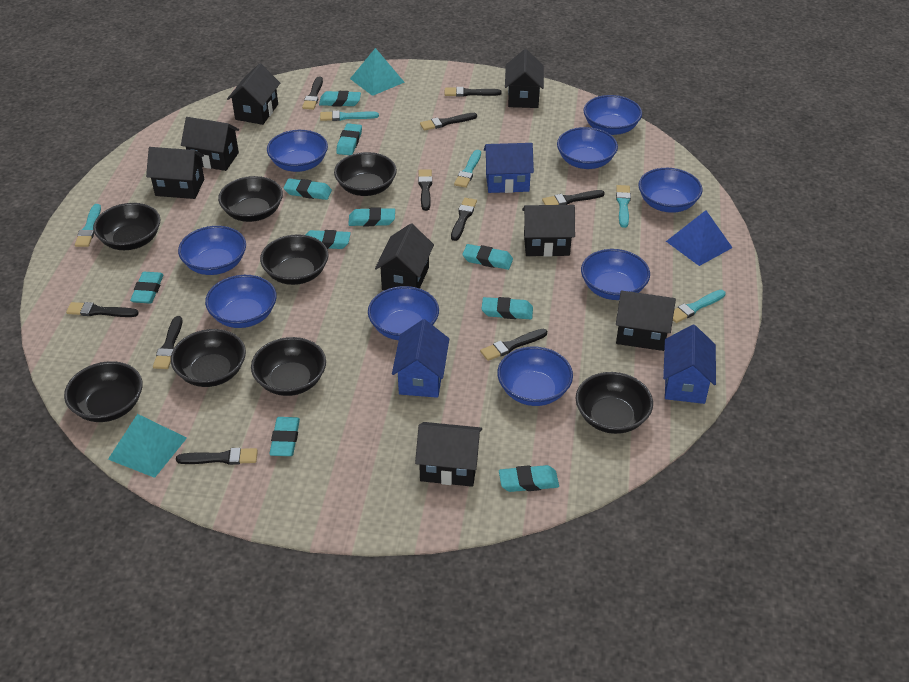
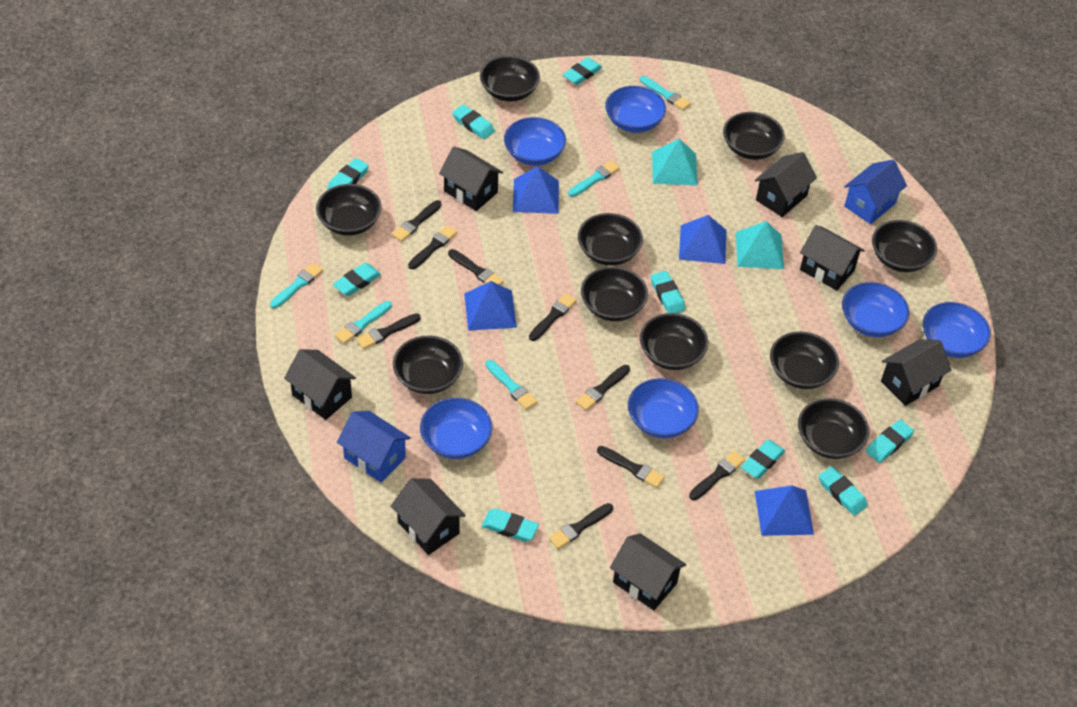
black bowl: [64,361,143,422] [93,203,160,250] [171,329,246,387] [218,176,283,222] [251,337,326,396] [260,234,328,285] [334,152,397,196] [575,372,653,434] = 8 -> [316,184,382,236] [393,335,463,394] [480,55,540,101] [578,213,643,266] [581,266,648,321] [640,313,708,370] [723,112,785,160] [770,331,839,389] [798,398,869,459] [872,220,937,272] = 10
black brush: [66,302,139,317] [153,316,182,369] [176,448,258,465] [302,76,323,110] [418,169,432,211] [420,113,477,131] [445,87,502,97] [451,198,477,241] [480,329,547,361] [542,190,605,205] = 10 -> [356,313,421,349] [392,200,442,242] [408,225,457,269] [448,249,504,285] [529,293,577,341] [549,503,613,549] [576,365,630,411] [597,446,665,488] [689,451,745,500] = 9
black house: [146,147,204,199] [181,117,239,171] [227,64,280,125] [375,223,434,290] [415,422,482,487] [505,49,544,108] [522,205,575,257] [616,291,676,351] = 8 -> [284,349,356,420] [391,478,466,555] [439,147,503,211] [610,533,686,610] [755,152,817,217] [800,225,865,291] [881,339,951,406] = 7
blue bowl: [178,226,246,275] [205,275,277,328] [267,130,328,172] [368,286,439,340] [497,346,573,406] [557,127,618,169] [581,249,650,300] [583,95,642,135] [639,168,702,213] = 9 -> [420,398,493,459] [504,117,566,166] [605,86,666,133] [628,378,699,438] [842,282,909,337] [923,302,991,358] = 6
blue house: [392,319,449,398] [484,143,534,193] [663,325,716,404] = 3 -> [337,411,411,483] [844,160,907,224] = 2
blue pyramid: [666,210,733,266] = 1 -> [464,281,517,331] [513,166,559,214] [679,215,726,264] [755,486,814,536] = 4
turquoise eraser: [130,272,164,304] [269,417,300,456] [283,178,332,200] [306,230,351,249] [319,91,361,107] [336,123,362,155] [348,207,395,226] [462,244,513,270] [482,297,533,319] [499,465,559,492] = 10 -> [327,158,369,190] [333,263,381,296] [452,104,495,139] [482,509,539,542] [563,57,602,85] [651,271,685,313] [741,440,785,479] [819,466,868,516] [865,420,914,463] = 9

